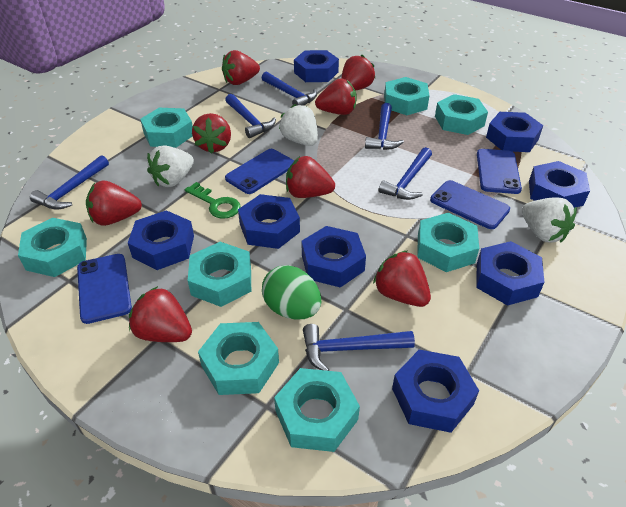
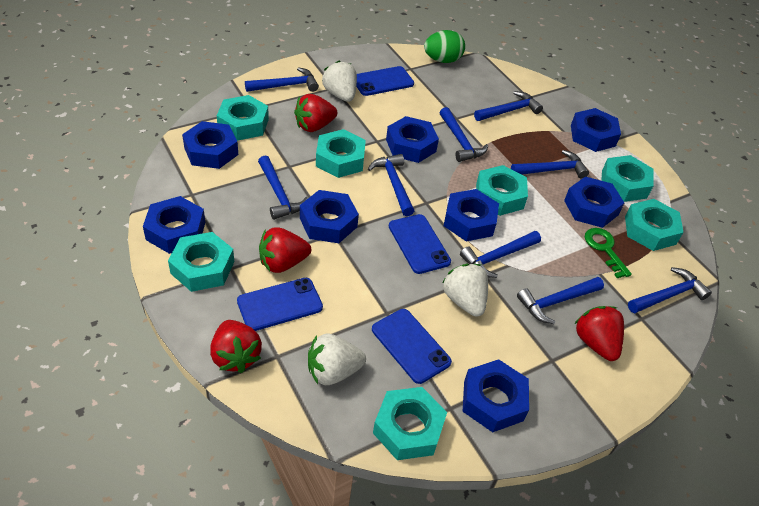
blue hammer: [30,155,109,210] [225,94,276,138] [262,72,317,106] [303,324,415,371] [365,103,404,150] [378,147,432,200] = 6 -> [245,67,319,92] [258,155,308,220] [368,154,414,216] [440,107,488,162] [460,231,541,278] [474,91,543,121] [511,150,589,179] [517,277,604,324] [628,267,712,313] = 9
red strawberry: [86,181,142,226] [129,286,192,342] [192,113,231,154] [222,50,260,85] [286,156,335,198] [315,78,357,115] [341,55,375,91] [373,250,431,307] = 8 -> [210,320,262,373] [259,228,311,273] [294,94,338,132] [575,306,624,361] = 4
turquoise nut: [18,218,87,277] [140,108,193,148] [188,242,251,307] [198,322,279,395] [274,368,360,452] [384,77,430,115] [417,213,479,272] [435,94,488,135] = 8 -> [168,232,234,292] [217,95,269,141] [316,129,366,178] [373,387,447,460] [476,165,528,216] [601,155,654,202] [625,199,684,251] = 7

